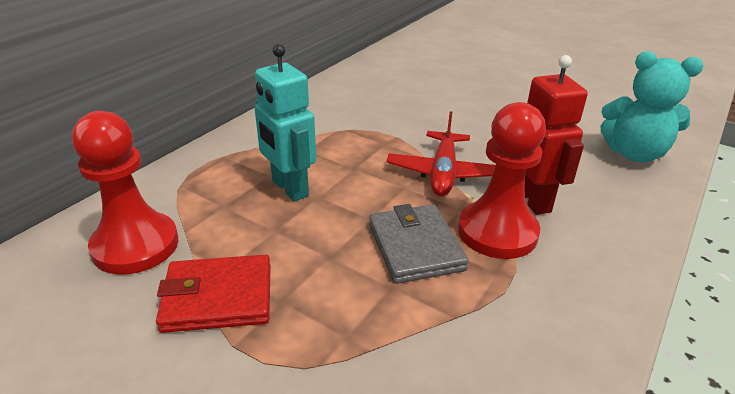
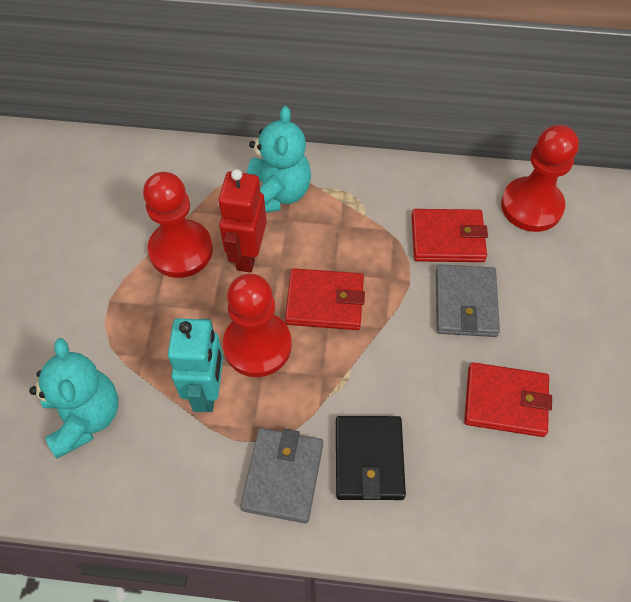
black wallet: none = 0 -> [336,416,406,500] = 1
grey wallet: [369,204,469,284] = 1 -> [240,428,323,523] [436,265,500,337] = 2
red pawn: [72,111,178,275] [458,102,546,259] = 2 -> [143,172,213,278] [223,273,292,377] [501,125,579,232] = 3
red plane: [386,111,495,196] = 1 -> none = 0
red wallet: [156,255,271,333] = 1 -> [285,268,365,330] [412,209,488,262] [464,362,552,437] = 3
turquoise teddy bear: [600,51,704,162] = 1 -> [29,338,118,459] [247,106,311,213] = 2

